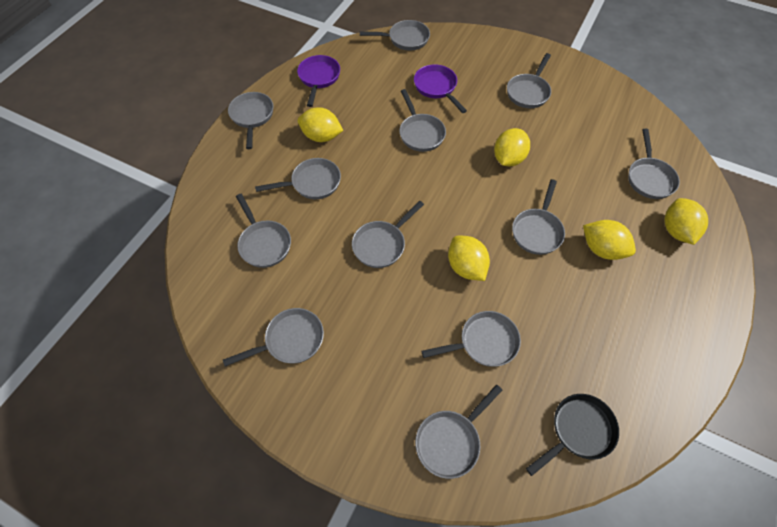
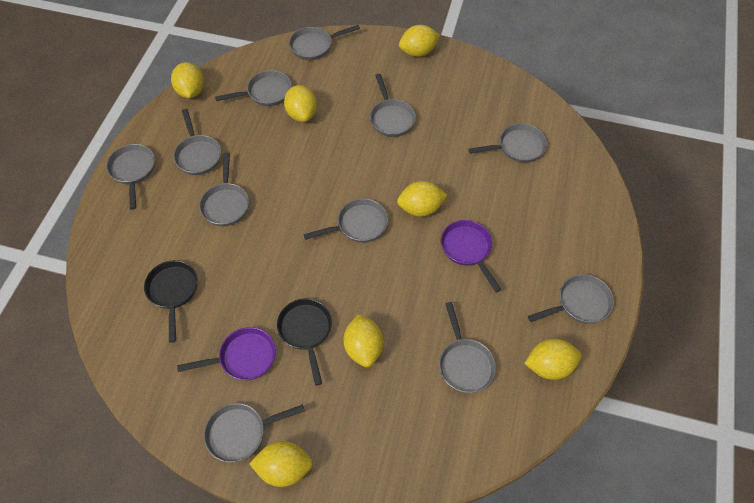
black pan: [526,394,619,476] = 1 -> [144,260,198,343] [277,299,332,385] = 2
grey pan: [223,308,324,366] [228,92,274,149] [236,194,291,268] [255,158,341,199] [352,201,424,268] [360,20,430,51] [399,89,446,152] [415,385,502,479] [422,311,521,367] [507,53,551,108] [512,179,565,255] [628,129,680,199] = 12 -> [106,144,155,210] [173,109,221,175] [199,153,249,226] [204,403,305,463] [215,70,292,106] [289,25,360,60] [303,198,388,243] [370,74,416,137] [439,302,496,393] [469,123,547,162] [528,274,614,324] = 11
yellow lemon: [298,107,343,142] [448,236,490,281] [494,128,530,166] [583,220,636,260] [665,198,708,245] = 5 -> [171,62,204,98] [249,441,313,487] [284,85,317,122] [343,314,383,367] [397,181,448,217] [399,25,440,57] [524,339,582,380] = 7

